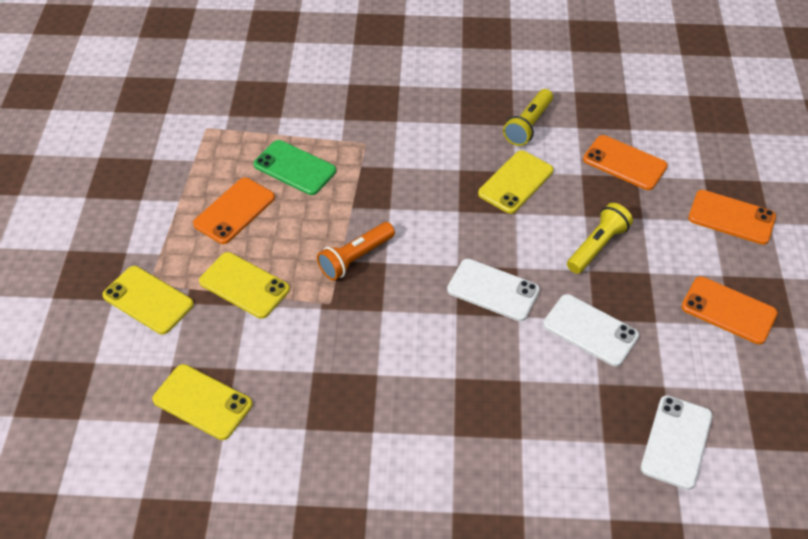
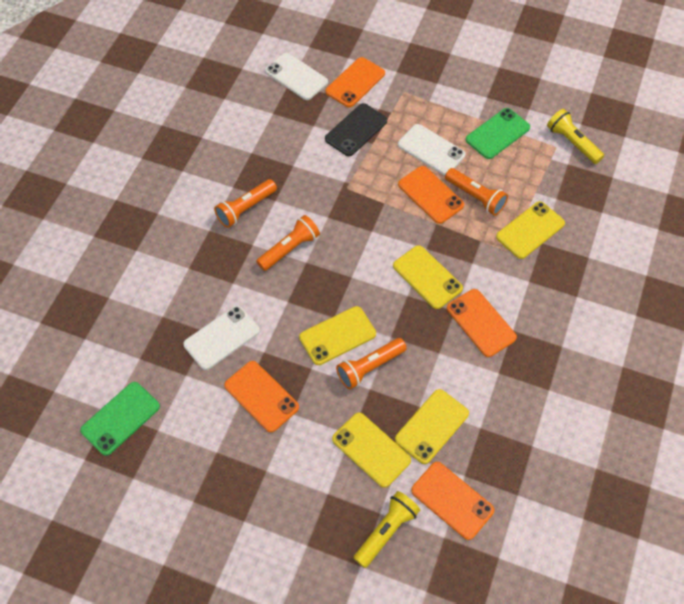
black phone: none = 0 -> [325,103,387,156] = 1
green phone: [254,140,336,195] = 1 -> [80,382,160,456] [466,108,530,159] = 2
orange flashlight: [317,222,395,281] = 1 -> [214,179,277,228] [256,215,320,271] [336,338,407,389] [445,168,508,216] = 4
orange phone: [193,178,275,244] [583,135,668,190] [681,276,778,344] [688,190,776,245] = 4 -> [224,361,299,432] [325,57,385,107] [398,166,464,224] [411,462,494,540] [447,289,517,357] = 5
yellow phone: [102,266,194,334] [152,364,252,440] [199,252,290,319] [478,150,553,214] = 4 -> [299,306,376,365] [332,413,411,488] [393,245,463,309] [395,389,469,464] [496,201,565,259] = 5

